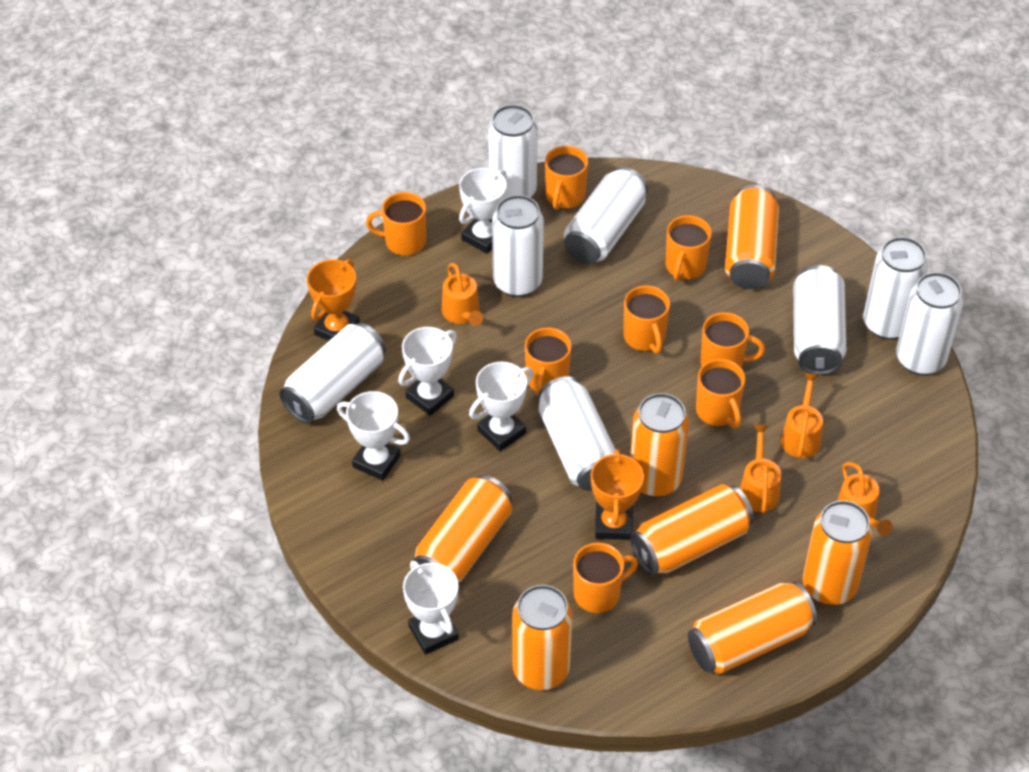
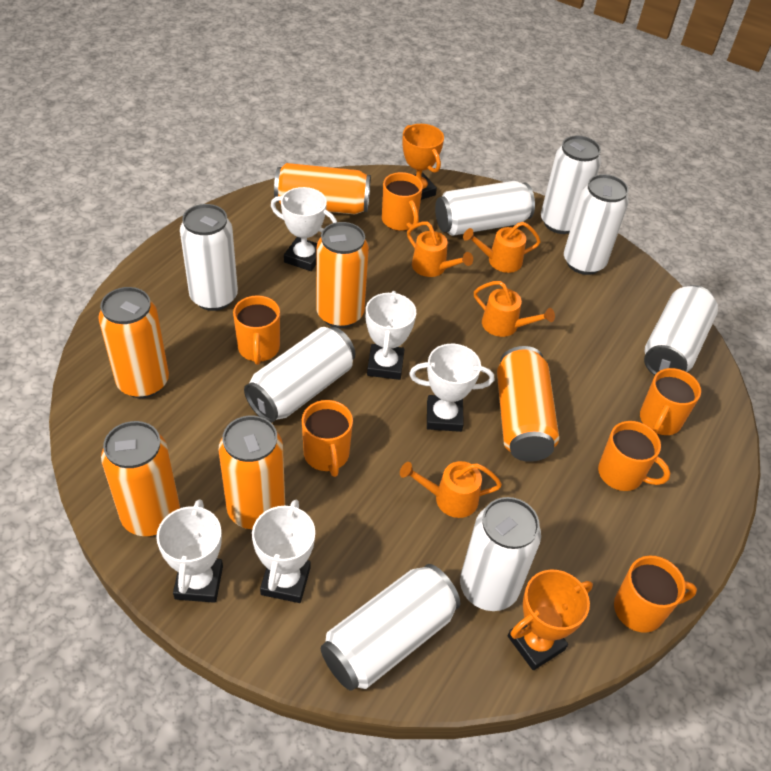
orange can: [412,475,512,583] [512,585,572,690] [630,393,689,497] [630,484,754,576] [688,581,817,674] [725,184,779,289] [803,500,872,605] = 7 -> [98,287,169,398] [101,421,180,536] [218,416,285,529] [274,163,371,214] [316,222,369,328] [497,346,559,462] = 6
orange mug: [366,192,426,256] [525,327,572,397] [545,146,588,210] [573,543,638,613] [623,285,670,354] [666,215,712,281] [696,359,745,428] [700,312,765,368] = 8 -> [233,295,280,365] [302,400,353,477] [382,172,423,231] [598,421,670,491] [614,555,697,633] [640,368,701,435] = 6

